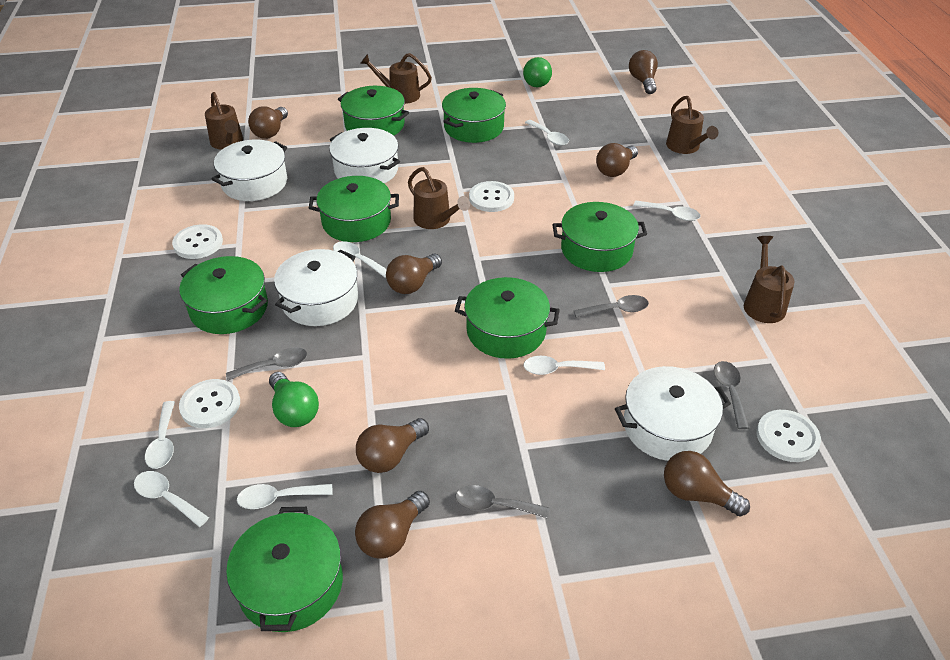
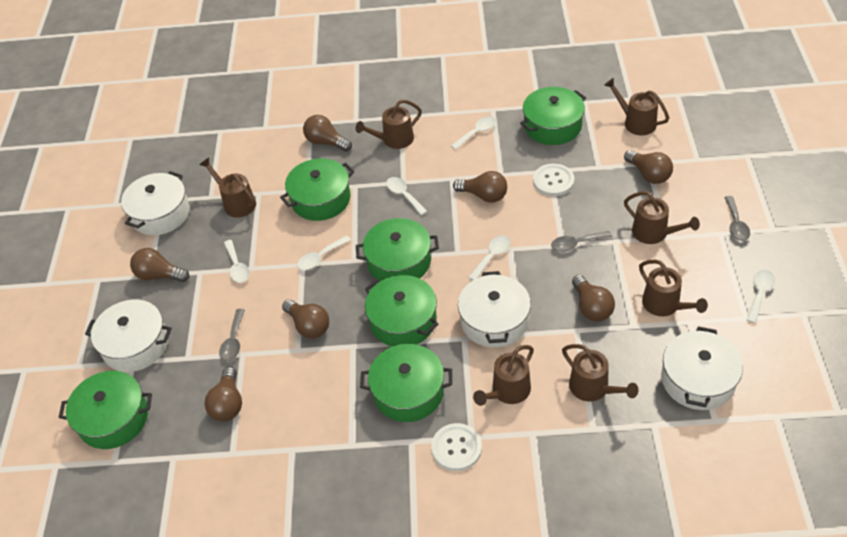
brown watering can: [205,92,243,150] [360,53,432,104] [408,167,470,229] [666,96,718,154] [744,236,795,323] = 5 -> [200,157,256,218] [356,100,422,149] [473,345,534,406] [562,344,638,402] [604,78,669,135] [624,191,700,244] [639,260,708,317] = 7
green light bulb: [269,372,319,427] [523,57,552,87] = 2 -> none = 0
green pot: [179,256,268,334] [226,507,343,632] [309,176,399,242] [338,86,409,136] [442,88,506,143] [455,277,560,359] [552,202,647,272] = 7 -> [59,371,152,449] [280,158,354,221] [356,218,439,281] [360,344,452,422] [365,275,438,346] [520,87,586,145] = 6
grey spoon: [226,348,307,381] [455,485,549,519] [573,295,649,318] [714,361,749,429] = 4 -> [219,309,245,362] [551,231,612,252] [724,196,750,241] = 3
white button: [172,224,223,259] [179,379,240,428] [469,181,514,212] [756,410,821,462] = 4 -> [431,423,482,471] [533,164,574,196] = 2
white spoon: [134,471,209,527] [145,401,175,469] [237,484,333,509] [333,241,387,278] [523,356,605,375] [525,120,569,146] [633,201,700,221] = 7 -> [224,240,250,283] [297,235,351,270] [386,177,428,216] [451,116,496,150] [468,235,511,280] [746,270,775,323] = 6

